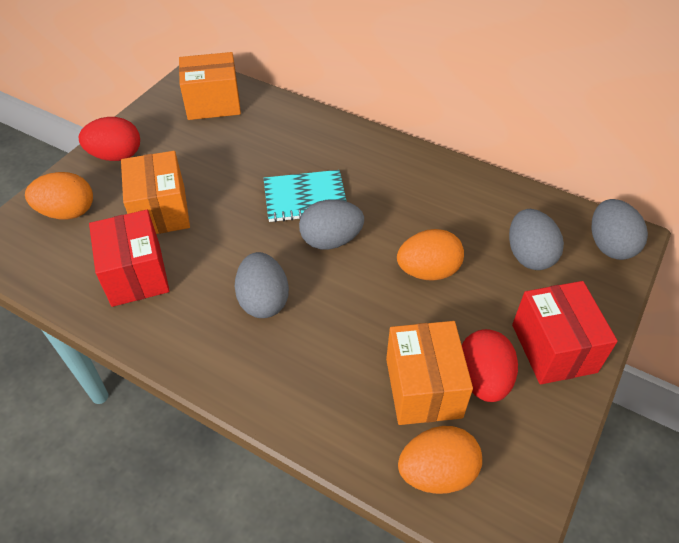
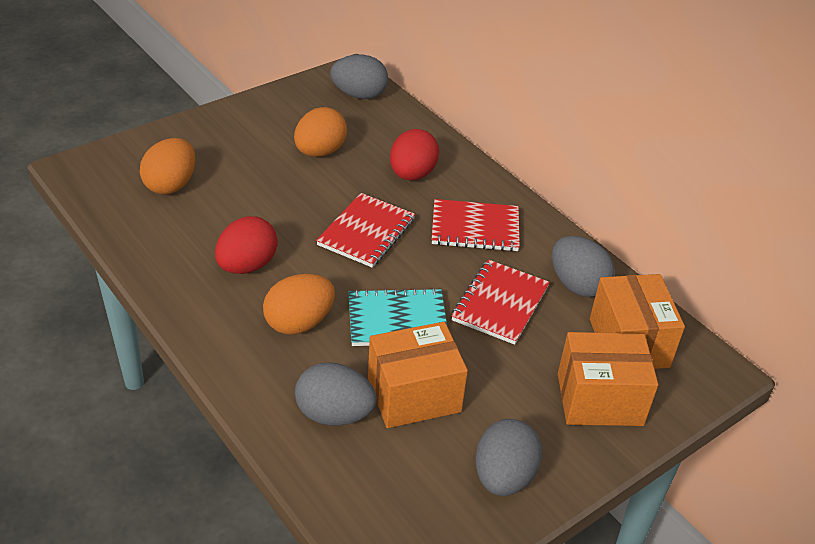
red box: [89,210,170,307] [512,281,618,384] = 2 -> none = 0
red notebook: none = 0 -> [316,193,415,268] [431,199,520,252] [451,260,550,345] = 3

